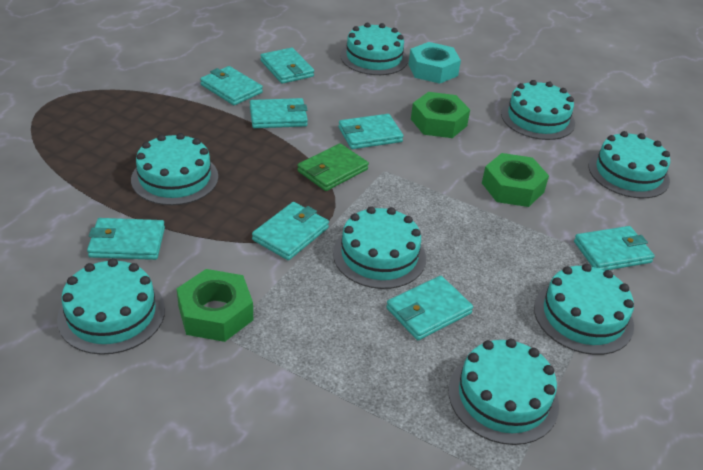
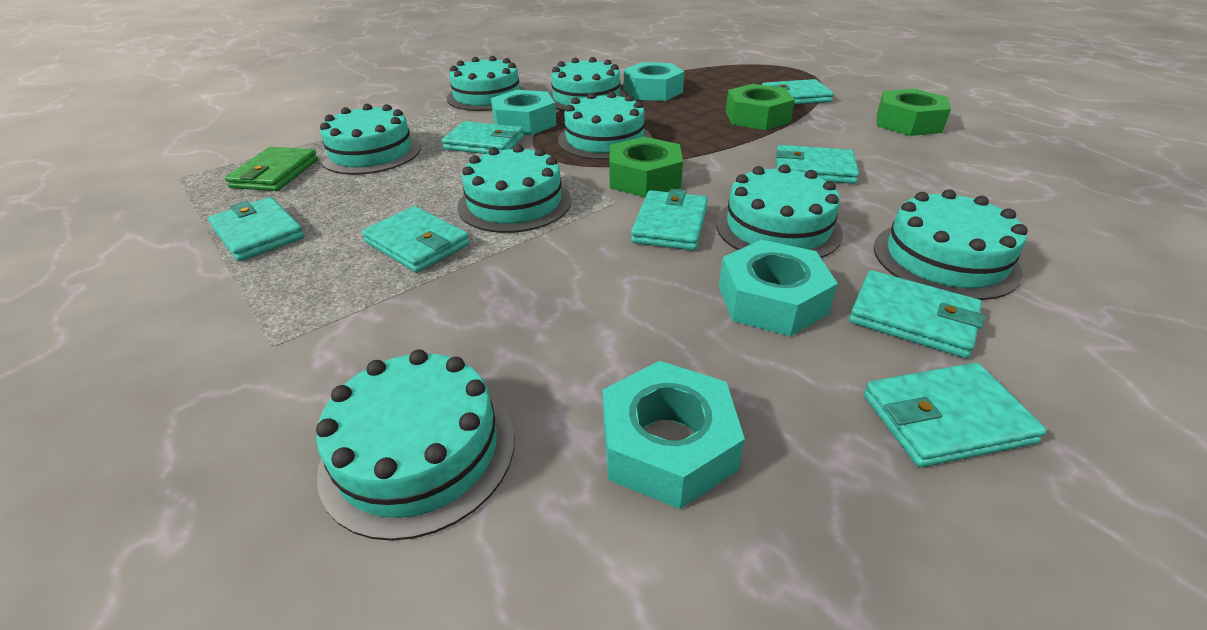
turquoise nut: [408,42,461,84] = 1 -> [491,90,557,135] [603,361,745,509] [624,62,684,101] [719,240,838,336] = 4

